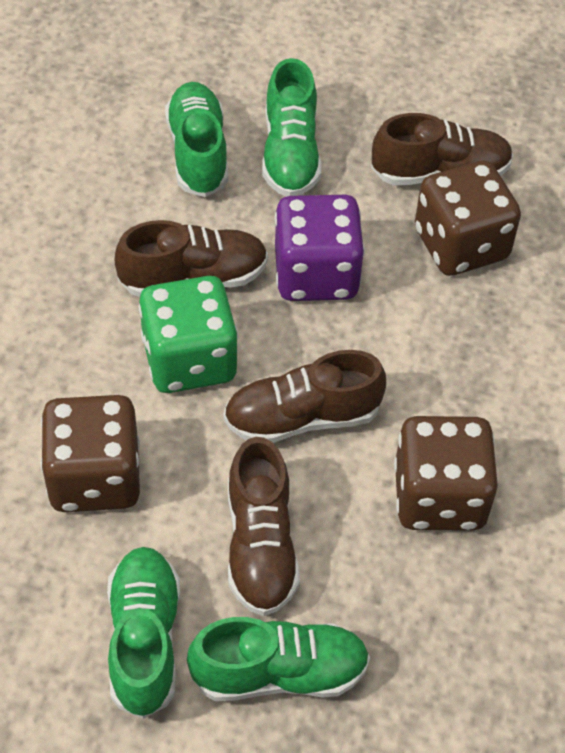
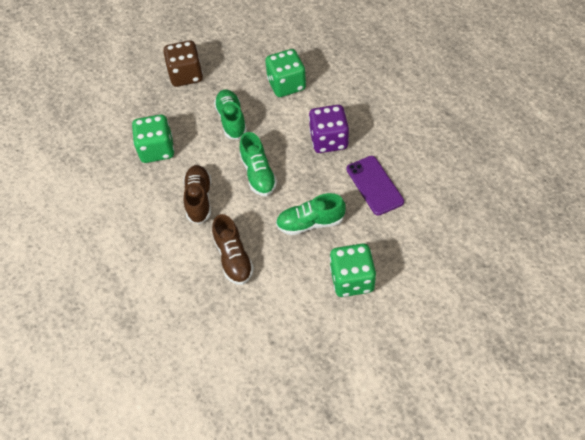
brown dice: [41,395,140,512] [394,416,498,531] [415,160,521,276] = 3 -> [163,40,203,87] = 1
brown shoe: [115,220,268,297] [223,350,386,443] [228,437,300,616] [371,113,513,185] = 4 -> [183,165,211,224] [212,214,254,285] = 2
green dice: [138,276,238,393] = 1 -> [132,114,174,163] [265,49,306,97] [330,243,376,297] = 3
green shoe: [107,547,180,719] [165,82,228,197] [187,617,370,701] [262,58,321,196] = 4 -> [214,89,247,140] [240,132,277,196] [276,193,346,235] = 3
purple phone: none = 0 -> [346,156,404,216] = 1

